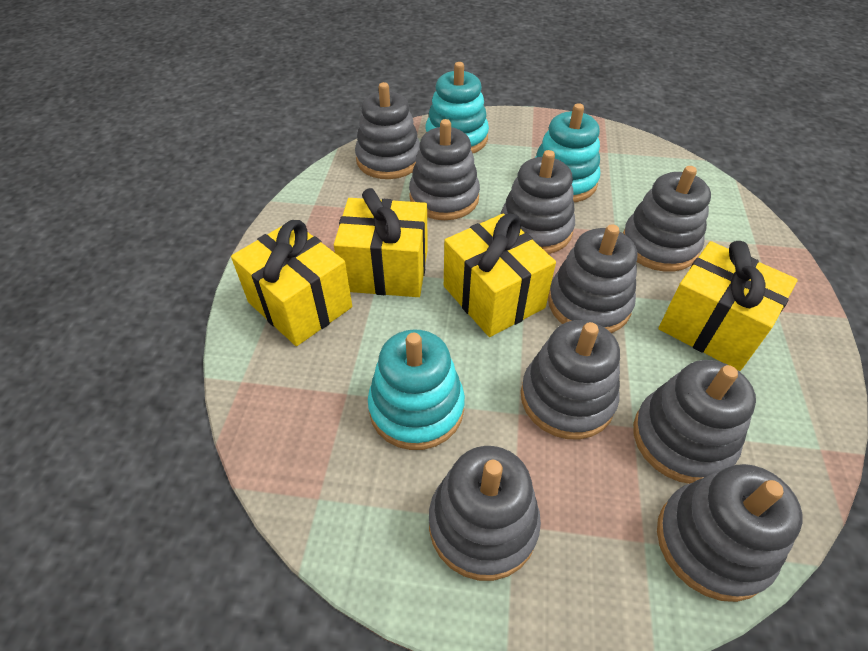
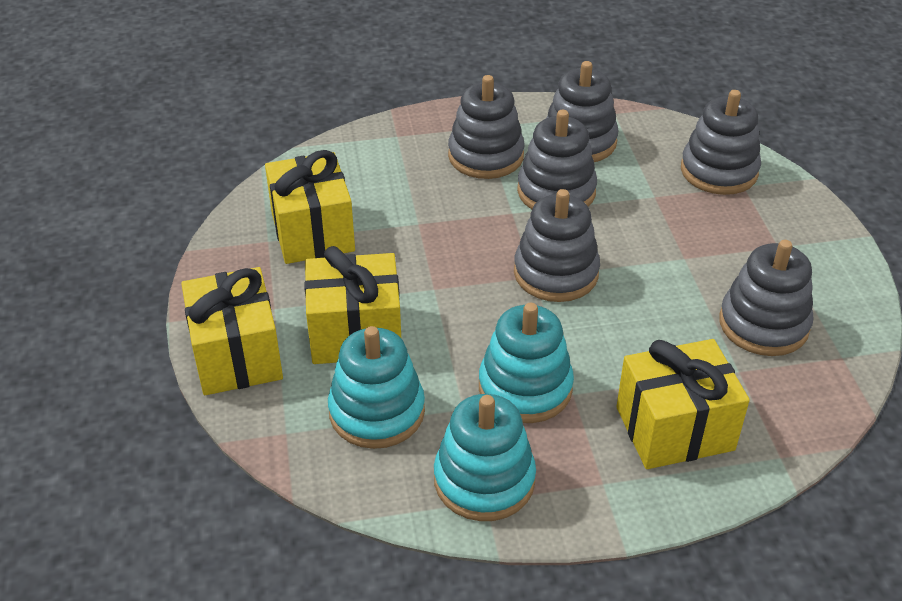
grey stacking toy: [355,82,420,179] [409,119,480,220] [429,446,541,581] [500,150,575,254] [521,320,620,439] [548,224,637,333] [623,166,711,272] [633,360,756,484] [657,464,803,602] = 9 -> [448,75,524,179] [514,189,600,302] [517,110,597,209] [546,61,618,162] [681,90,761,195] [719,240,813,356] = 6

